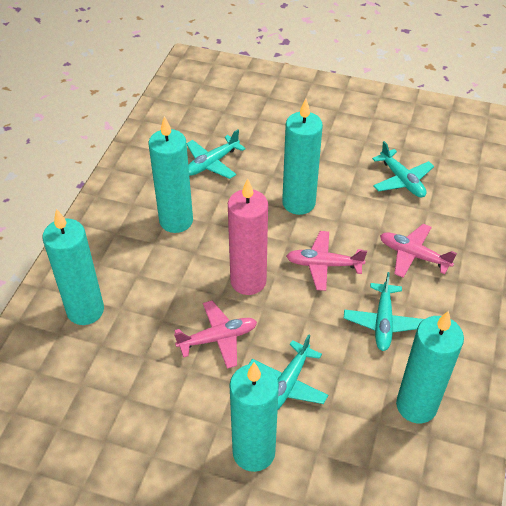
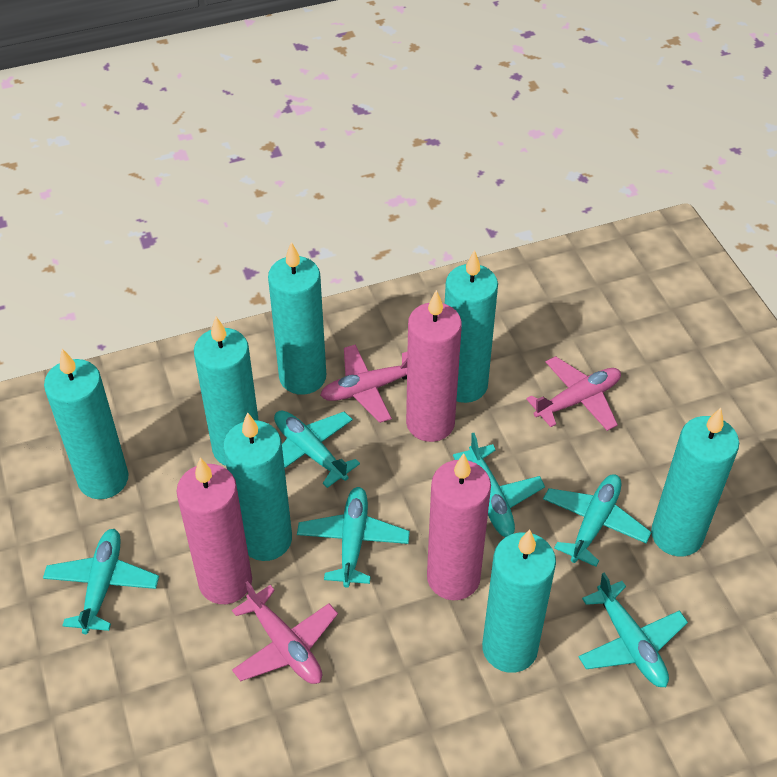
pink candle: [228,178,268,295] = 1 -> [176,458,252,604] [406,290,462,442] [427,453,491,600] = 3
turquoise candle: [43,209,104,325] [148,116,193,233] [230,362,279,472] [282,99,323,215] [396,311,464,423] = 5 -> [44,349,129,499] [194,317,259,466] [223,412,292,561] [268,242,326,395] [445,250,498,403] [482,529,556,673] [651,408,739,556] = 7
turquoise plane: [186,130,246,179] [249,334,328,409] [344,272,424,351] [372,141,434,197] = 4 -> [43,529,159,634] [274,411,360,488] [297,487,410,588] [453,433,545,537] [543,474,652,567] [578,573,688,687] = 6

